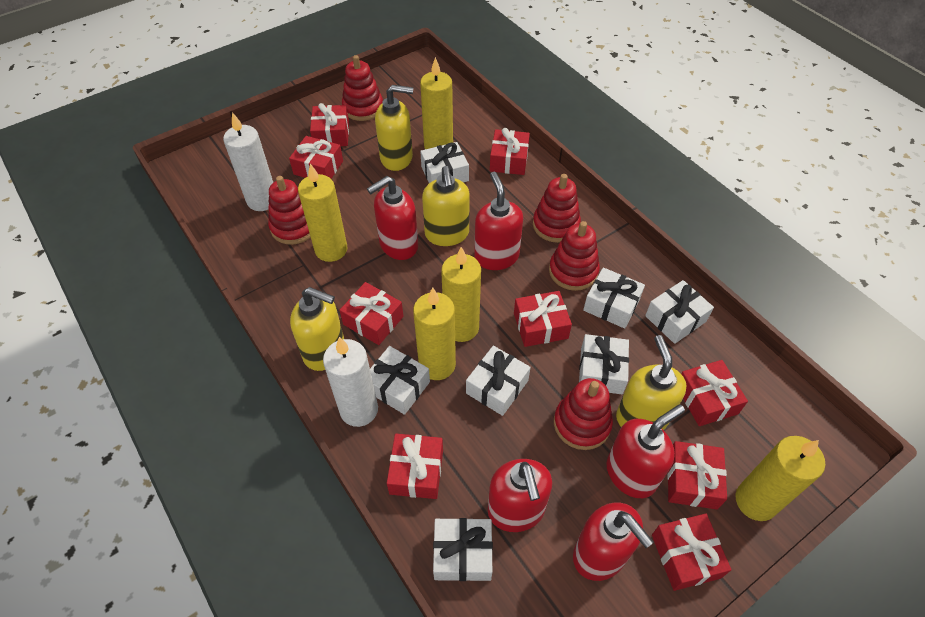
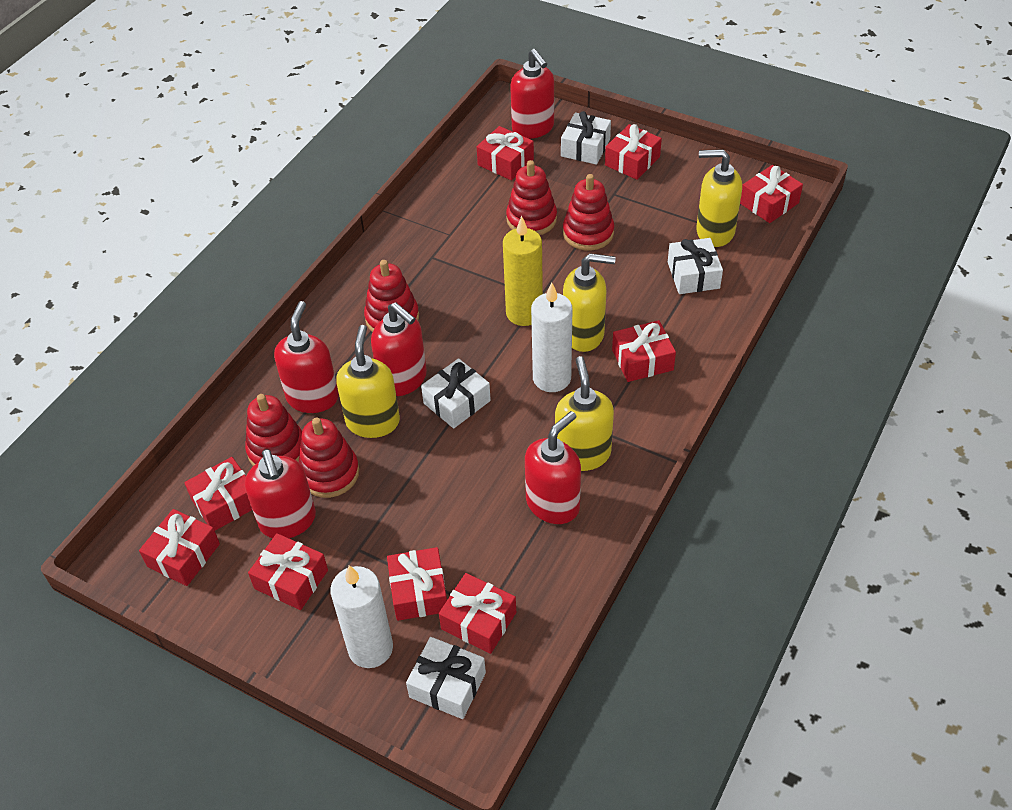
white gift: [370,346,430,415] [420,142,469,183] [433,518,493,581] [466,346,531,416] [579,334,629,394] [583,268,645,329] [645,280,714,344] = 7 -> [406,637,486,719] [421,358,491,428] [561,111,611,165] [668,238,723,294] = 4
yellow candle: [298,164,347,262] [413,287,456,380] [420,57,453,149] [441,247,481,342] [736,436,825,521] = 5 -> [503,216,543,326] = 1

